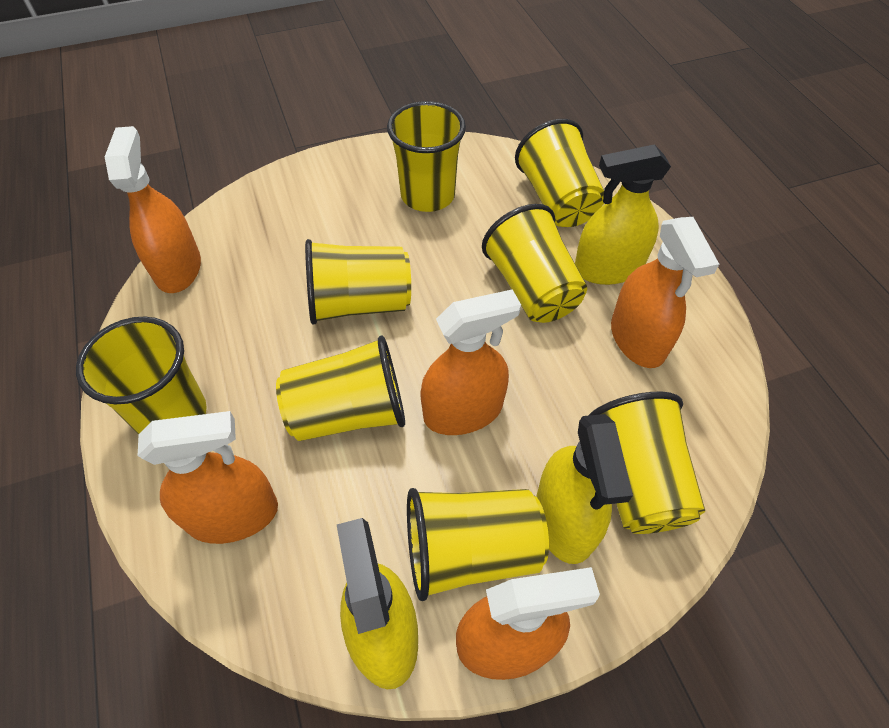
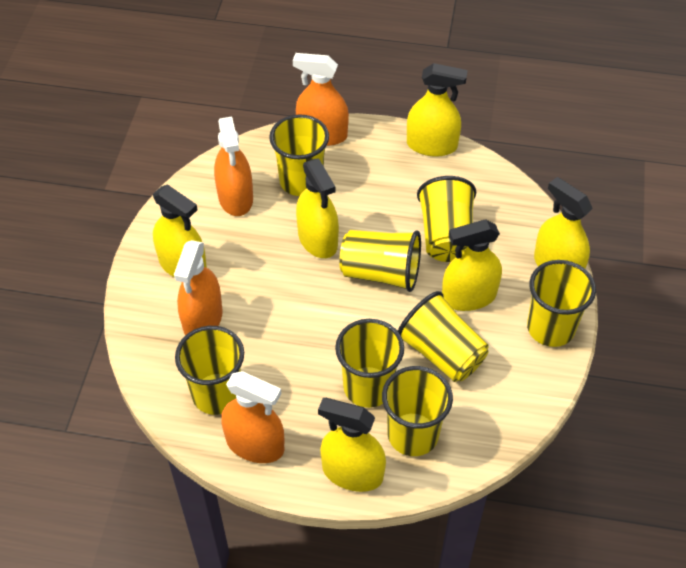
orange spray bottle: [105,126,201,293] [138,411,278,544] [420,289,521,435] [456,567,600,680] [611,217,719,368] = 5 -> [174,240,223,336] [214,117,253,216] [221,371,284,463] [293,53,349,146] = 4
yellow spray bottle: [337,518,418,689] [536,414,633,564] [575,144,671,285] = 3 -> [153,184,207,277] [296,159,339,258] [318,398,386,492] [407,63,468,157] [442,220,502,311] [534,177,593,269] = 6

